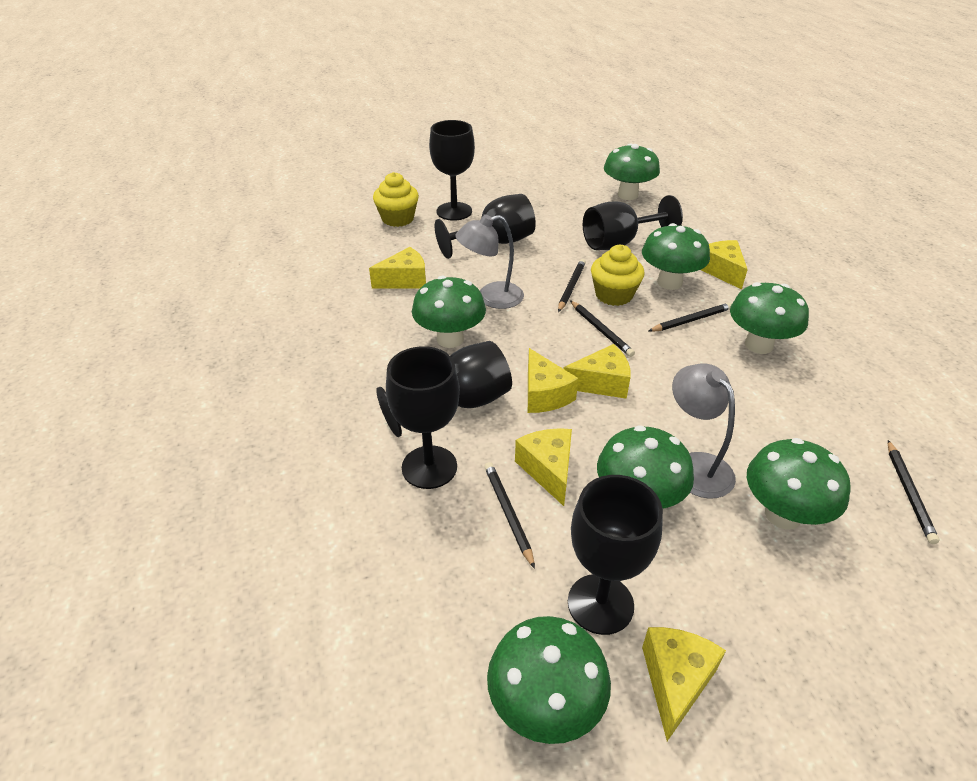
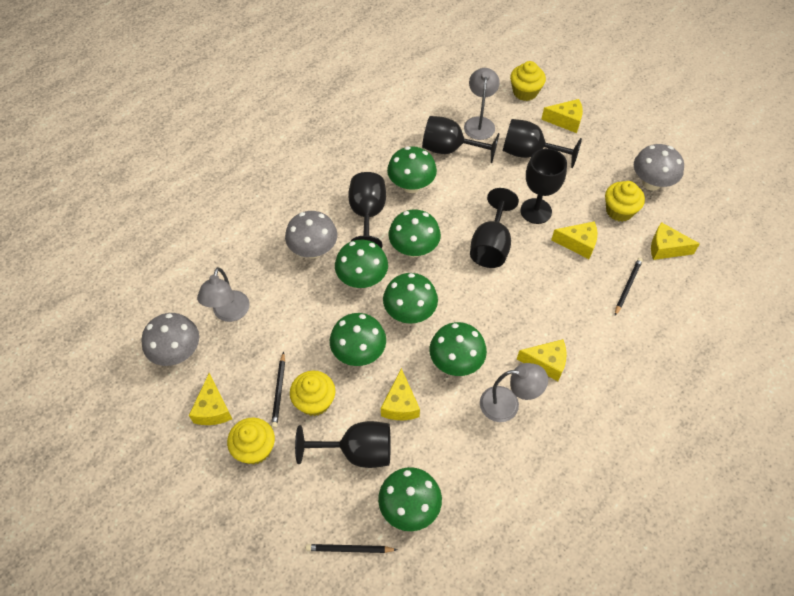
black pencil: [484,462,535,569] [558,259,586,312] [570,300,635,357] [649,303,732,332] [888,440,939,544] = 5 -> [271,352,285,428] [306,544,397,553] [615,258,643,316] = 3
grey lamp: [456,215,524,309] [672,363,736,499] = 2 -> [197,267,250,322] [464,68,500,140] [480,363,548,422] = 3
grey mushroom: none = 0 -> [141,313,199,366] [285,211,337,259] [634,144,684,191] = 3
yellow cupcake: [373,172,419,227] [591,245,645,306] = 2 -> [227,418,275,465] [290,371,335,416] [510,61,546,101] [605,181,645,222] = 4

